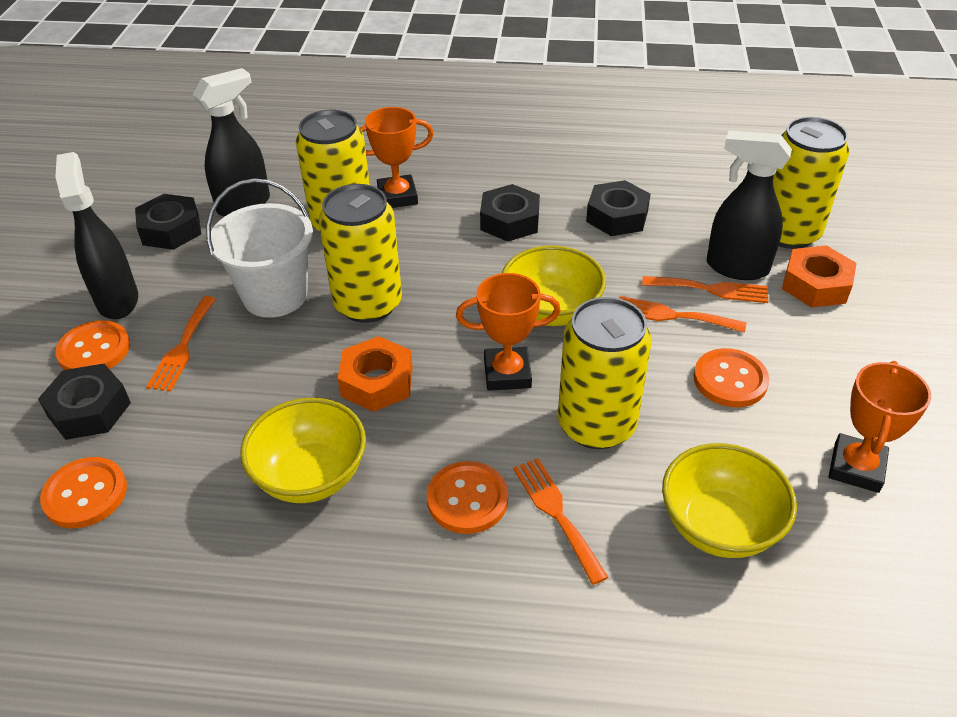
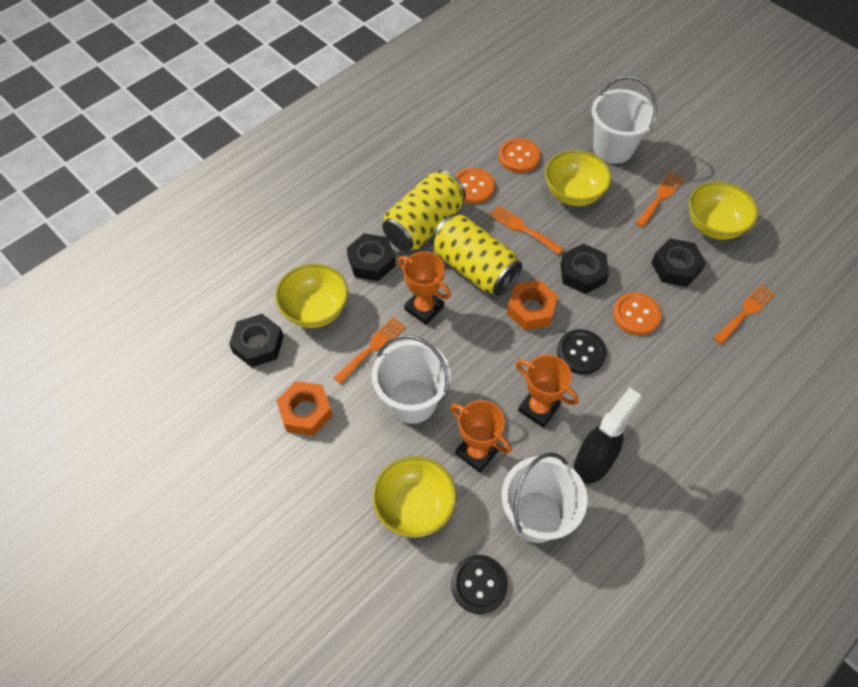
black button: none = 0 -> [451,555,508,614] [557,329,607,374] = 2
black spray bottle: [55,152,138,319] [193,68,270,217] [707,131,792,280] = 3 -> [574,387,642,484] = 1
orange button: [40,457,127,529] [55,320,130,370] [427,461,508,534] [694,348,769,407] = 4 -> [455,168,495,204] [499,138,540,173] [613,292,661,335] = 3
white bucket: [206,178,313,318] = 1 -> [372,335,451,424] [501,453,588,543] [592,76,657,164] = 3
yellow bowl: [240,398,366,503] [502,245,606,326] [662,443,797,558] = 3 -> [275,264,348,328] [372,456,457,538] [545,150,612,206] [689,181,758,240] = 4
yellow can: [296,110,370,231] [319,184,402,323] [558,297,652,449] [773,117,849,249] = 4 -> [382,170,466,251] [431,214,522,296] = 2

